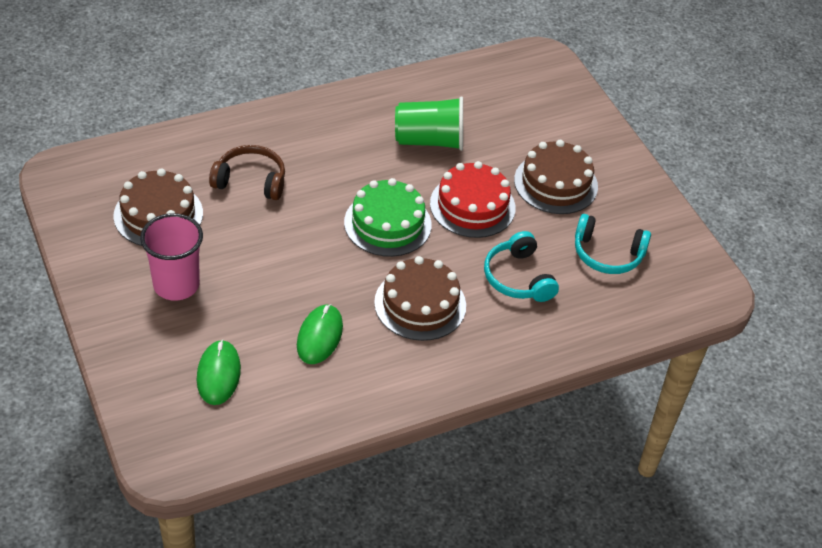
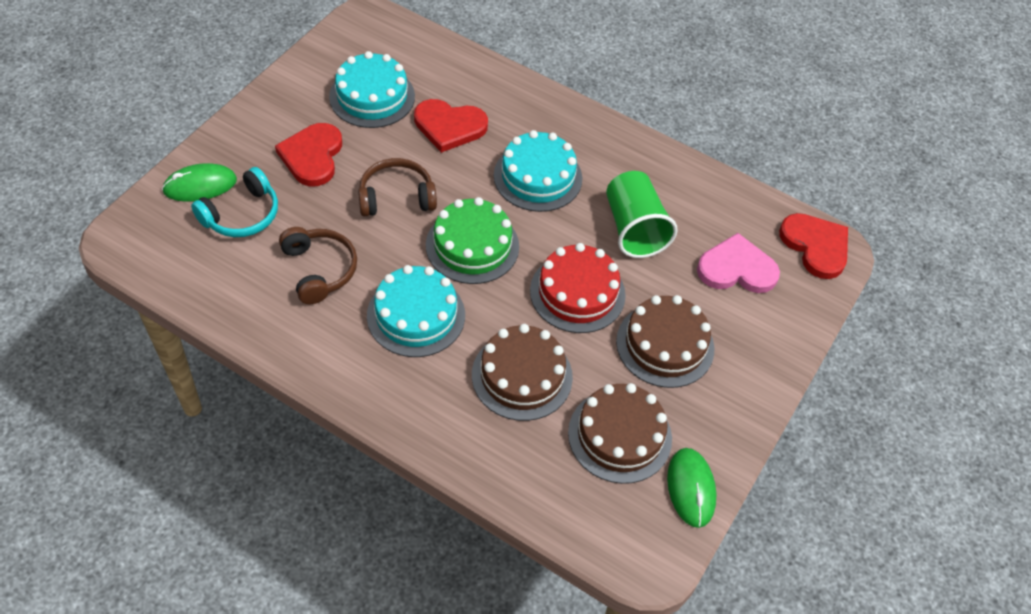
brown headphones: [209,145,285,200] = 1 -> [279,227,357,304] [358,158,437,216] = 2
pink cup: [140,213,203,301] = 1 -> none = 0
pink heart: none = 0 -> [697,233,780,293] = 1
red heart: none = 0 -> [275,123,342,186] [414,99,488,153] [779,213,848,279] = 3
turquoise cake: none = 0 -> [329,51,415,128] [367,265,465,357] [494,130,582,212] = 3
turquoise headphones: [484,231,559,302] [575,214,651,274] = 2 -> [191,167,278,237] = 1

